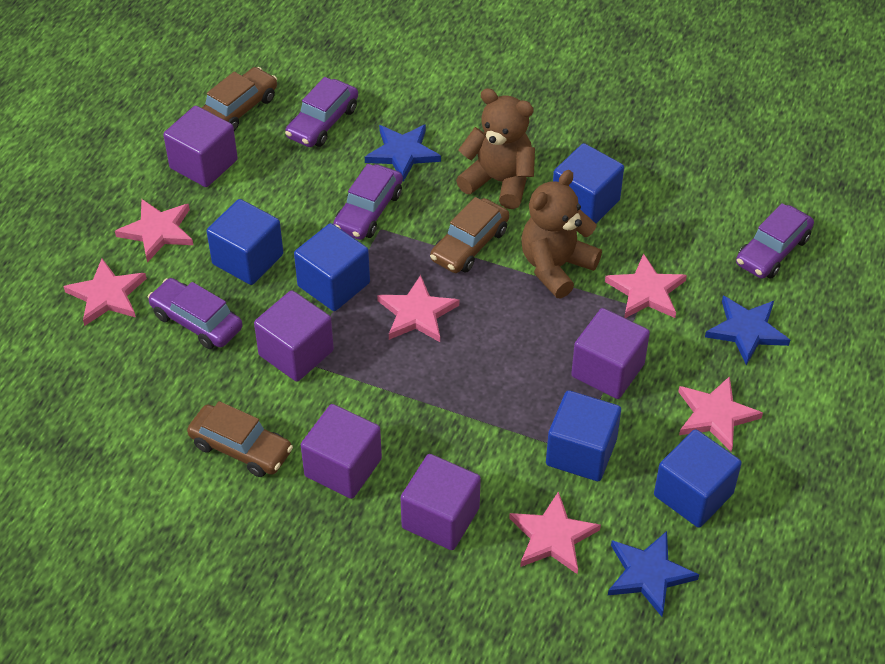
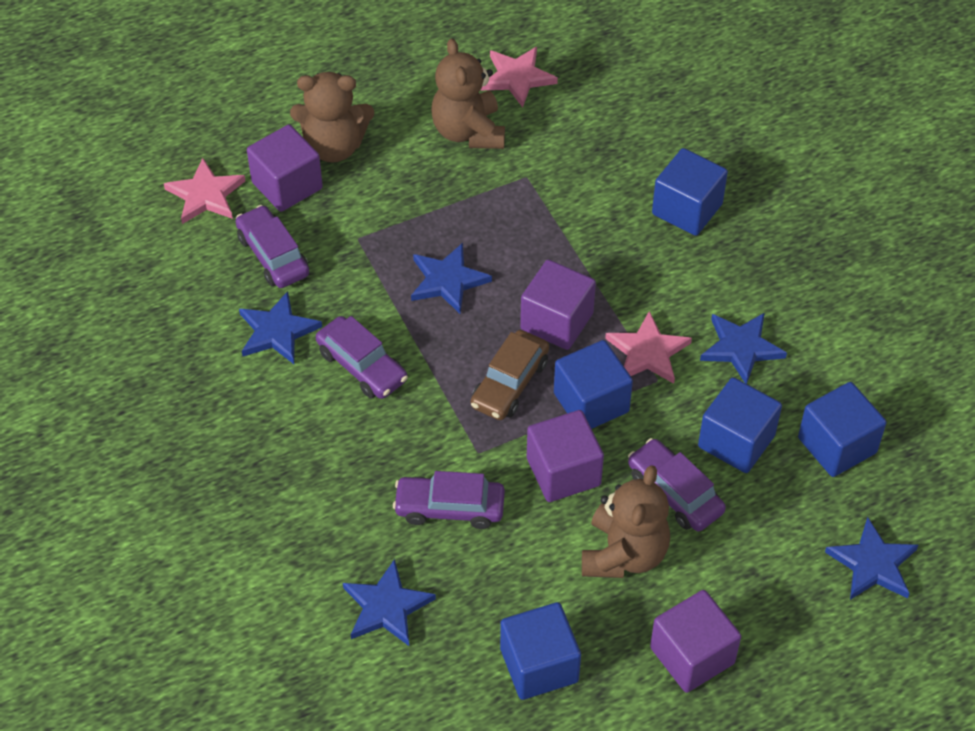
blue star: [365,124,441,182] [608,531,699,617] [705,296,790,365] = 3 -> [239,291,322,364] [343,559,436,646] [411,243,492,314] [700,313,787,384] [825,517,918,600] = 5
brown car: [187,401,293,477] [202,67,277,131] [430,197,509,273] = 3 -> [471,330,549,420] = 1
brown teddy bear: [456,88,535,209] [521,170,602,298] = 2 -> [290,72,374,163] [431,38,505,149] [582,465,670,578] = 3
pink star: [63,259,147,326] [115,199,193,263] [377,275,459,342] [509,491,601,574] [605,253,687,318] [678,376,763,452] = 6 -> [164,158,245,224] [481,47,558,107] [605,311,692,384] = 3
purple cube: [163,106,238,187] [254,290,334,382] [301,404,382,499] [400,454,481,550] [571,308,650,399] = 5 -> [247,125,323,212] [520,259,596,350] [527,410,604,502] [650,590,741,693] = 4

